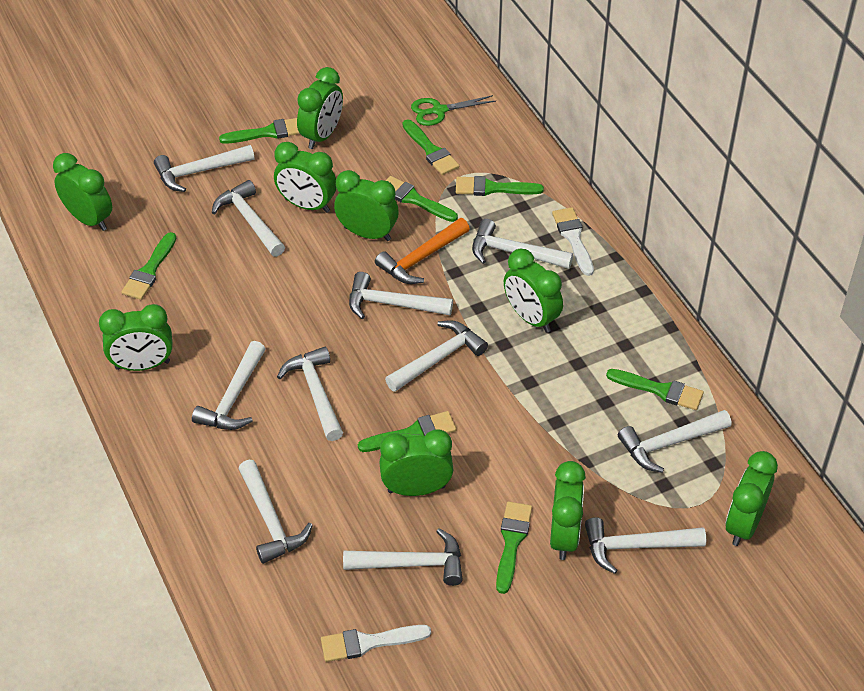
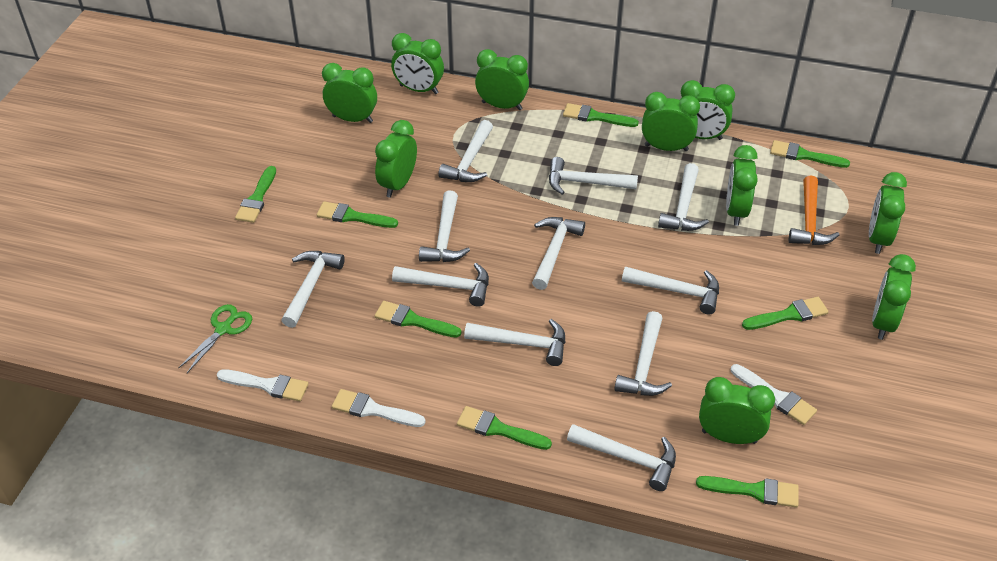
green clock: [53,153,112,231] [99,304,173,371] [274,142,336,213] [297,67,343,149] [334,170,399,241] [379,430,454,496] [504,249,563,333] [550,461,586,560] [725,451,778,546] = 9 -> [322,63,377,123] [375,120,417,198] [391,33,444,94] [475,49,529,110] [642,92,700,151] [681,80,735,140] [699,377,775,444] [726,145,758,226] [869,172,907,254] [872,254,916,340] = 10
white brush: [321,625,431,662] [552,207,594,276] = 2 -> [217,369,309,401] [332,389,426,427] [731,364,817,425] = 3

